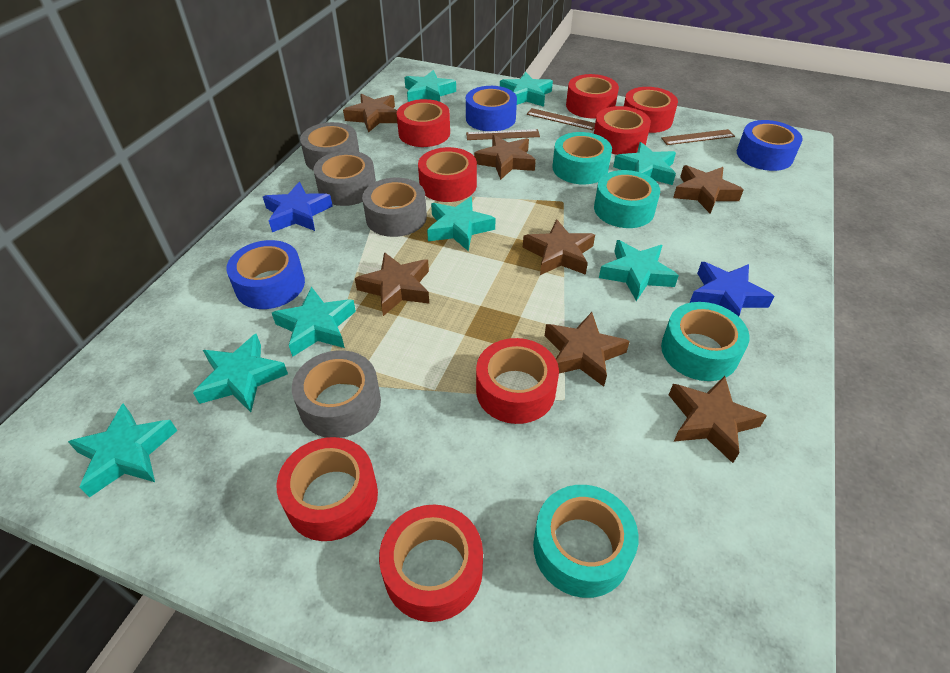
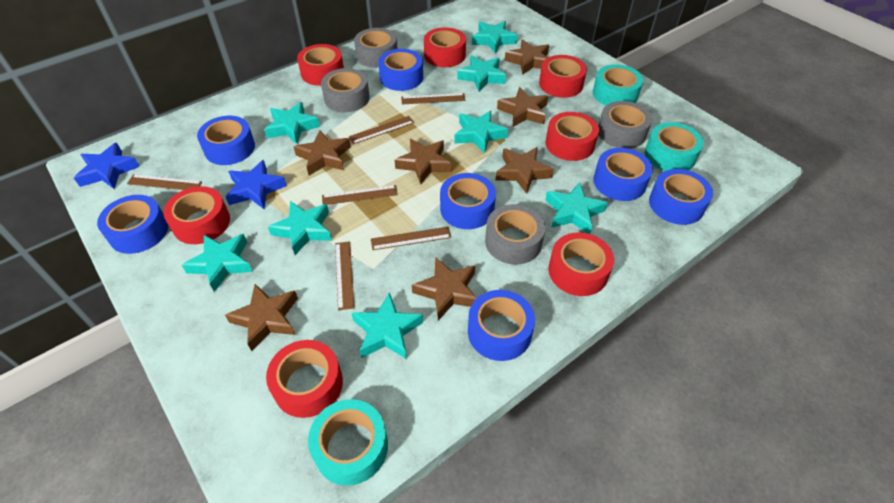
blue tape: [226,240,305,309] [466,86,517,131] [737,120,803,171] = 3 -> [97,195,168,254] [197,116,255,165] [378,49,423,91] [440,173,496,229] [468,290,535,361] [593,148,653,201] [649,169,713,225] = 7
brown ruler: [466,129,540,140] [527,108,595,130] [661,129,735,145] = 3 -> [127,174,202,190] [322,185,398,205] [335,241,355,310] [349,116,414,144] [371,227,451,250] [401,93,465,104] = 6
red tape: [277,437,378,541] [379,504,483,622] [397,99,450,147] [418,147,477,202] [476,338,559,424] [566,74,619,119] [594,106,651,155] [624,87,678,133] = 8 -> [163,186,230,244] [266,340,343,418] [297,44,344,86] [424,27,466,67] [539,55,587,98] [546,112,599,161] [548,232,614,296] = 7
turquoise tape: [533,485,639,598] [552,132,612,184] [594,170,660,228] [661,302,750,381] = 4 -> [308,399,388,486] [593,64,643,106] [645,122,704,171] = 3

